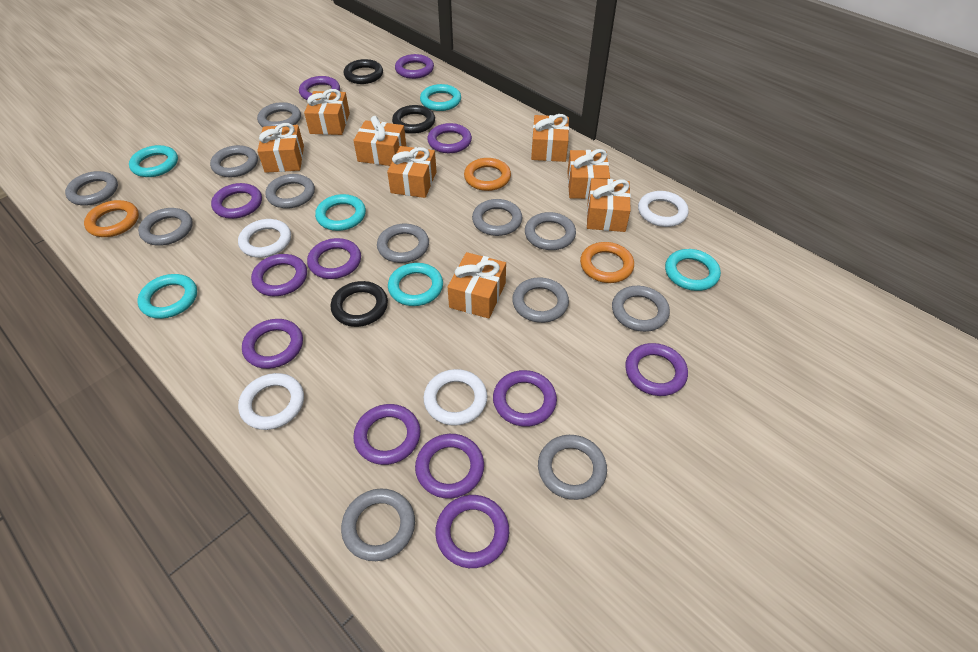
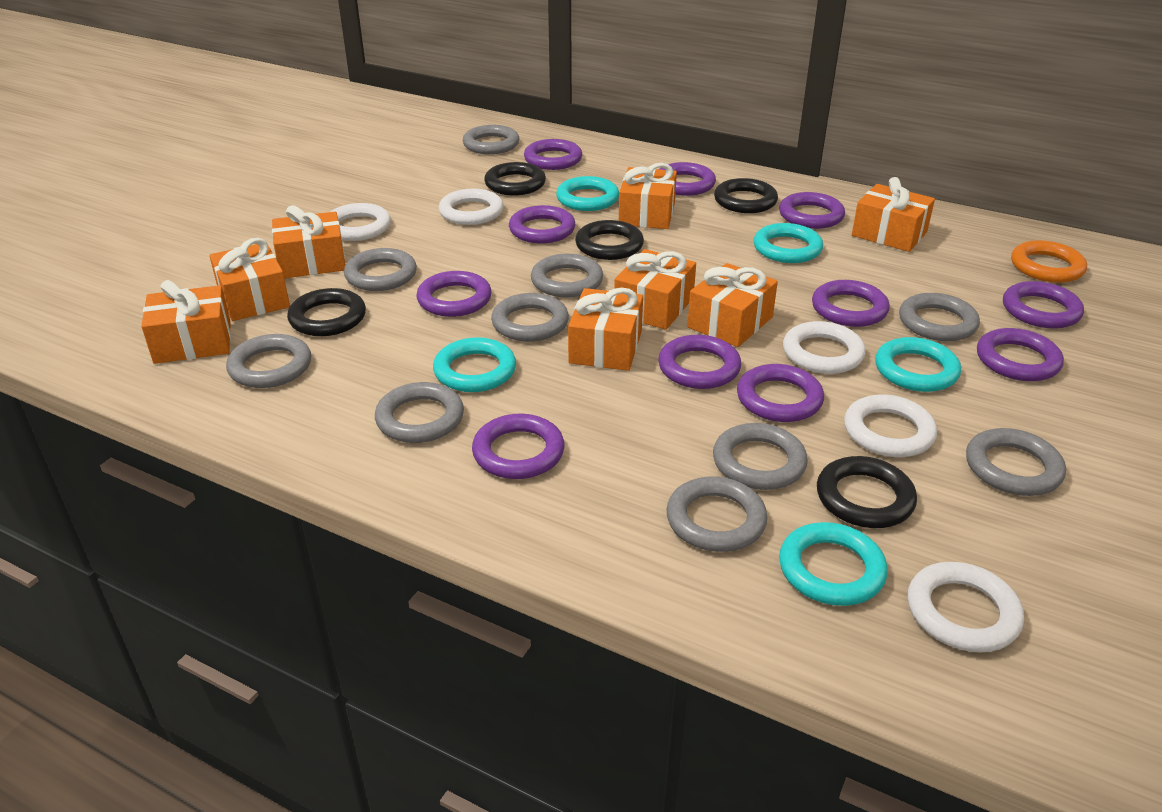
black ring: [331,281,388,327] [344,59,383,84] [392,105,435,134] = 3 -> [287,288,366,336] [484,162,546,196] [575,220,644,260] [714,178,778,213] [817,456,917,528] = 5
grey ring: [65,171,118,206] [138,208,193,246] [210,145,258,177] [257,102,301,127] [265,174,315,209] [341,488,415,561] [377,224,429,263] [472,199,522,236] [512,278,569,323] [525,212,576,250] [538,435,607,500] [612,286,670,332] = 12 -> [226,334,311,388] [344,248,417,291] [375,382,464,443] [463,125,520,154] [491,293,569,342] [531,254,603,298] [666,476,768,552] [713,423,808,490] [899,293,980,341] [966,428,1066,496] = 10
orange ring: [84,200,139,237] [464,158,511,191] [580,242,634,283] = 3 -> [1011,240,1087,283] = 1
purple ring: [211,183,262,219] [242,319,303,369] [251,254,307,296] [299,76,340,100] [307,238,361,279] [353,404,421,465] [395,54,434,79] [415,434,484,499] [427,123,472,153] [435,495,509,568] [493,370,557,427] [625,343,688,396] = 12 -> [416,271,492,317] [472,414,565,479] [509,205,576,244] [524,139,582,170] [658,335,741,389] [660,162,716,196] [737,364,824,422] [779,192,845,229] [812,280,890,327] [977,328,1064,381] [1003,281,1084,329] = 11
turquoise ring: [129,145,178,177] [137,274,197,319] [315,194,366,231] [388,263,443,306] [420,84,461,111] [665,249,721,291] = 6 -> [433,337,516,392] [556,176,619,211] [753,223,823,263] [779,522,888,606] [875,337,961,392] = 5
white ring: [238,219,291,258] [238,373,304,430] [423,369,487,426] [638,191,689,227] = 4 -> [330,203,391,241] [439,189,504,225] [783,321,866,374] [844,394,937,457] [908,562,1024,652] = 5

